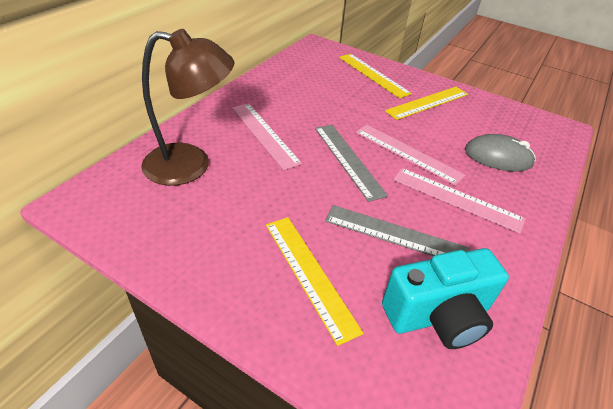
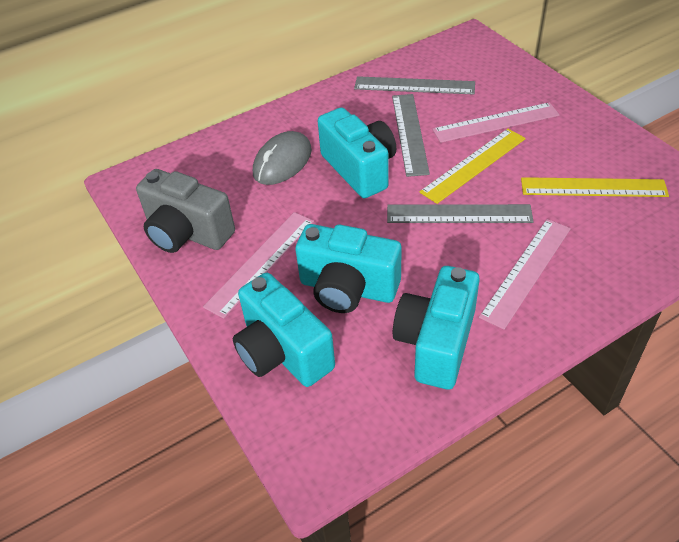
brown lamp: [141,29,234,186] = 1 -> none = 0
grey camera: none = 0 -> [136,169,235,253] = 1
grey ruler: [315,125,388,202] [325,205,470,256] = 2 -> [354,76,475,95] [387,204,533,223] [392,94,430,177] = 3
turquoise camera: [382,248,509,349] = 1 -> [233,273,335,387] [295,224,402,313] [318,107,396,198] [393,266,480,389] = 4
yellow ruler: [266,217,364,346] [339,54,412,98] [385,87,468,120] = 3 -> [419,129,526,204] [521,177,669,197] = 2

